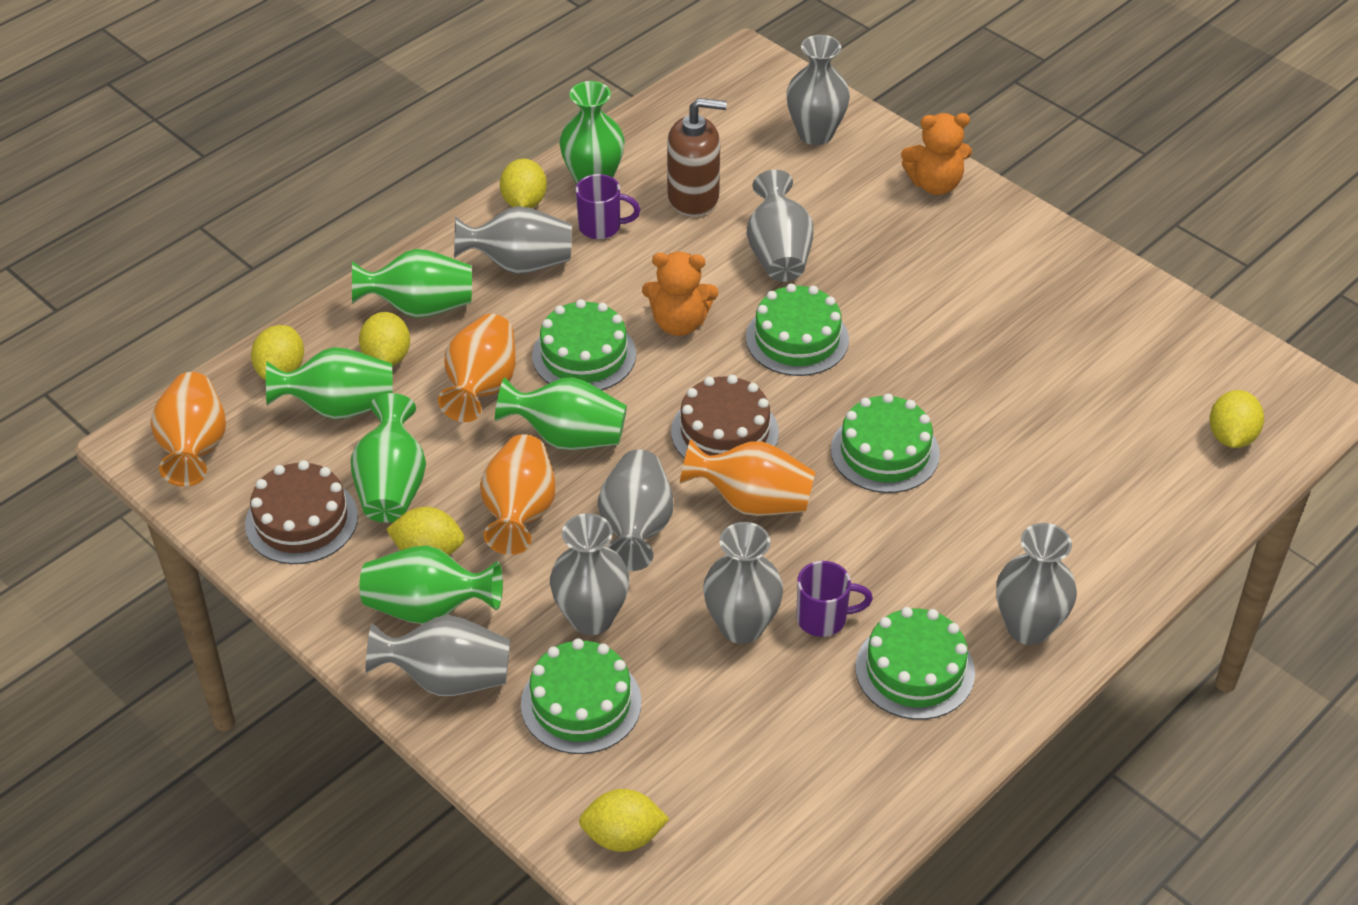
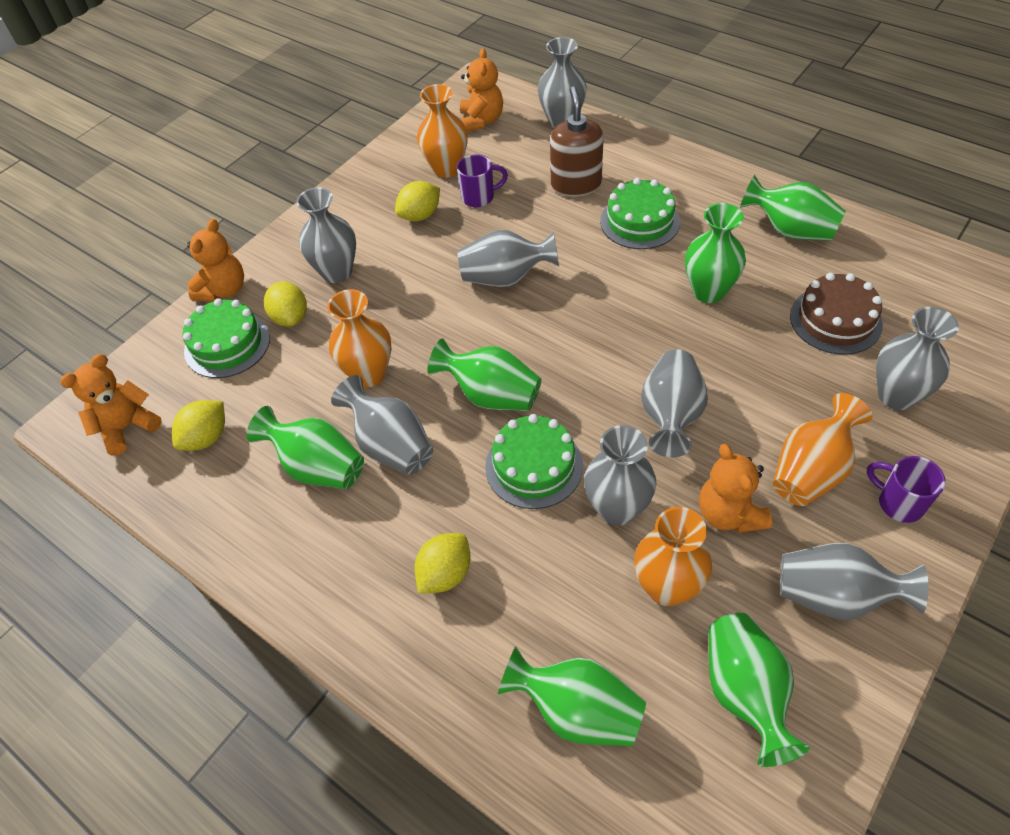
brown cake: [245,460,358,564] [671,375,779,459] = 2 -> [790,273,883,355] = 1
green cake: [521,639,642,754] [532,299,636,390] [746,284,849,376] [831,393,940,493] [855,607,975,720] = 5 -> [183,298,270,378] [485,414,583,509] [600,178,680,249] = 3
orange teddy bear: [642,251,718,336] [901,113,972,195] = 2 -> [60,354,162,456] [187,219,244,302] [460,48,503,132] [699,444,772,533] = 4
yellow lemon: [251,325,304,380] [359,312,410,366] [386,507,465,555] [500,159,547,208] [579,789,669,852] [1210,390,1264,448] = 6 -> [172,400,225,451] [264,281,307,327] [395,181,440,221] [414,533,470,594] = 4

